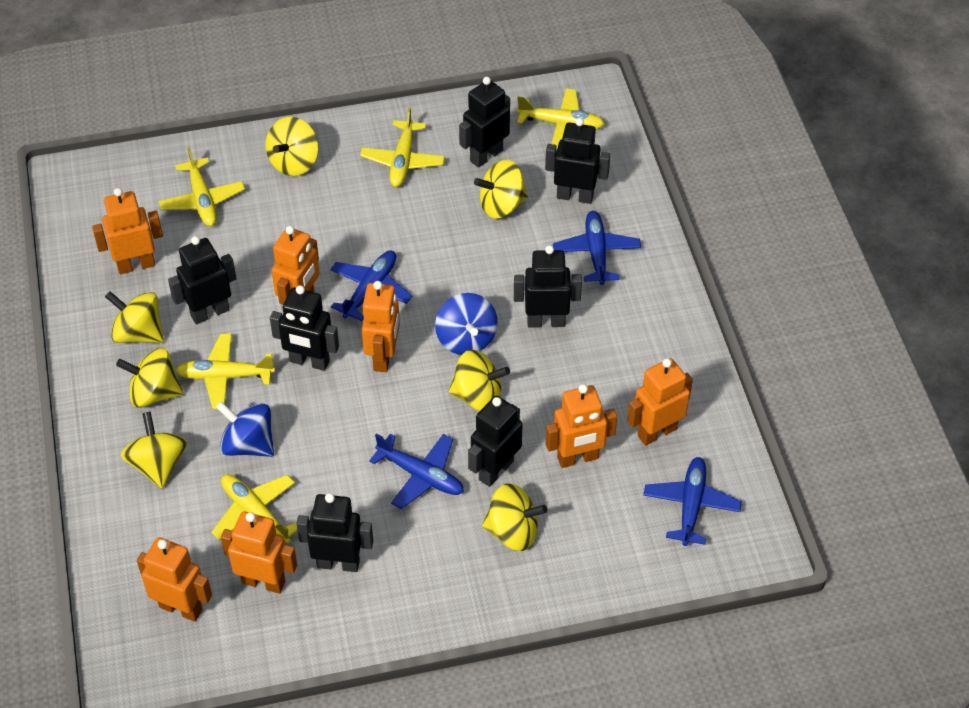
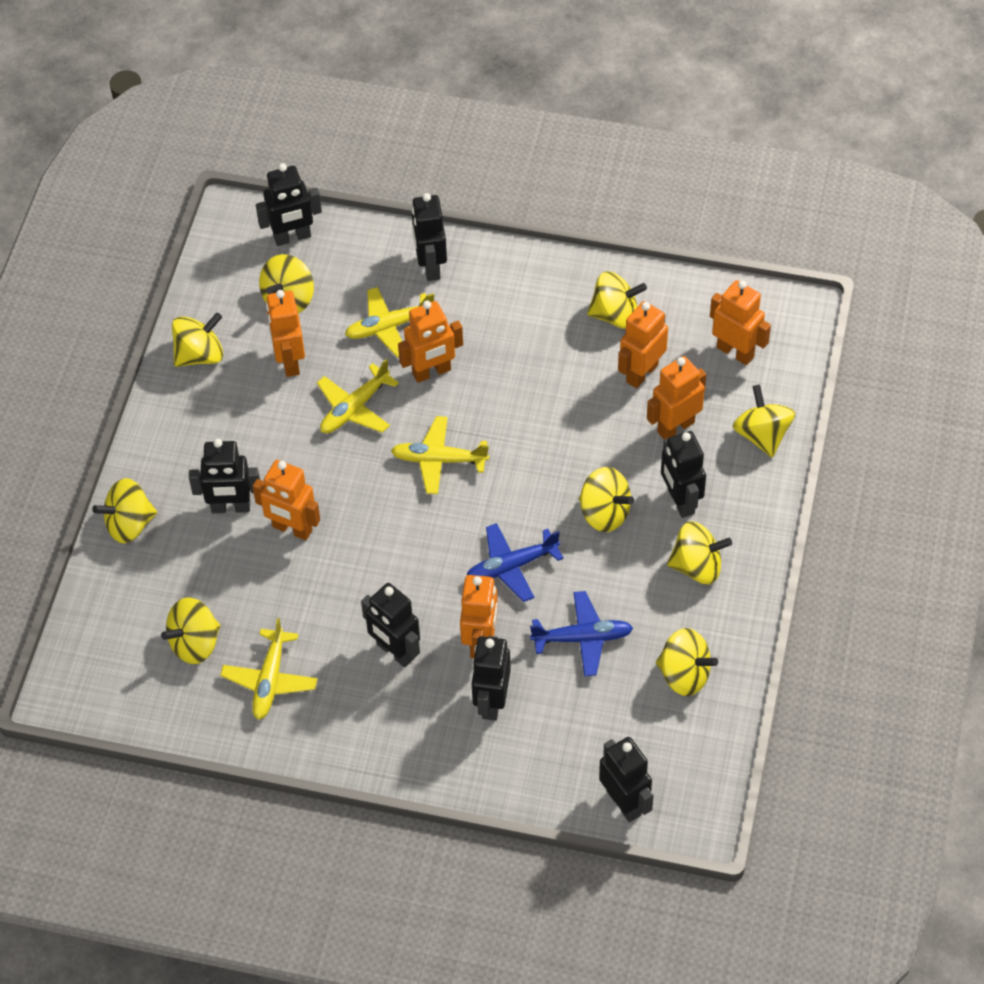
blue plane: [330,251,412,321] [369,433,464,509] [553,211,641,285] [643,457,742,546] = 4 -> [467,523,563,602] [530,591,633,677] = 2
blue spinning top: [216,401,274,457] [435,293,498,355] = 2 -> none = 0
yellow plane: [159,147,245,226] [176,333,275,409] [211,474,297,543] [360,107,445,187] [517,88,605,148] = 5 -> [220,618,318,720] [317,359,399,433] [345,287,434,358] [391,416,489,494] = 4
yellow spinning top: [105,291,164,343] [116,348,184,408] [120,412,187,488] [266,117,318,176] [448,350,510,411] [474,160,528,219] [482,483,547,551] = 7 -> [92,478,157,543] [161,597,220,664] [172,313,223,367] [259,254,314,313] [579,467,634,532] [587,271,647,329] [656,628,718,696] [667,521,732,584] [733,385,795,457] = 9

